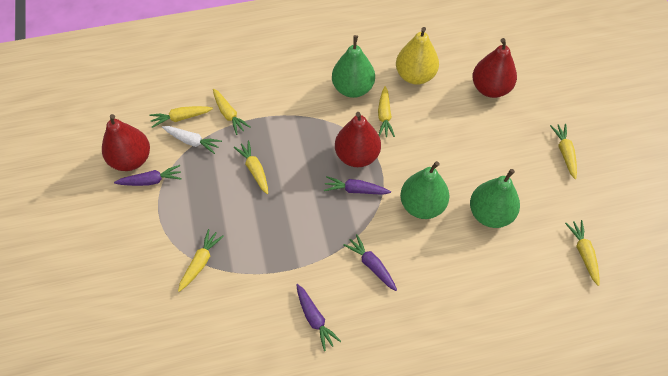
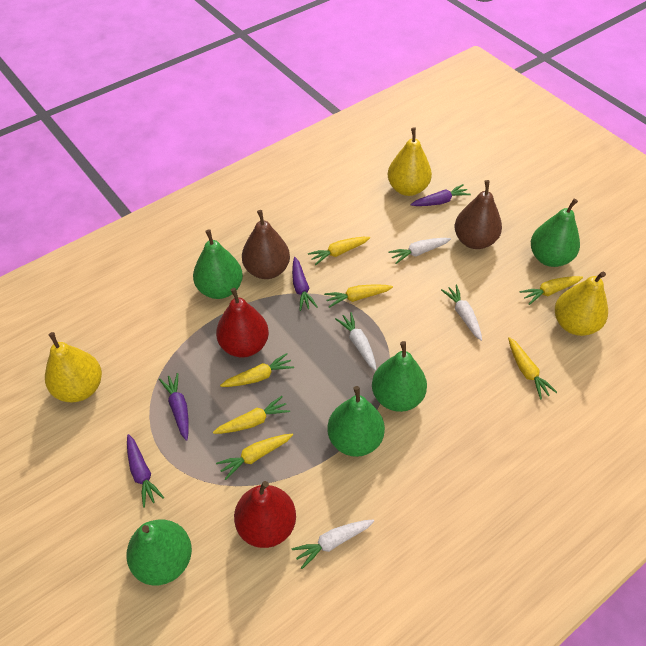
brown pear: none = 0 -> [242,210,290,279] [454,180,502,249] = 2
green pear: [332,35,375,98] [400,161,449,219] [470,169,520,228] = 3 -> [126,519,192,585] [193,229,243,299] [327,386,385,457] [372,341,427,412] [531,199,580,267] = 5
red pear: [102,114,150,171] [335,112,381,167] [472,38,517,98] = 3 -> [216,288,269,357] [234,481,296,548] = 2
white carrot: [162,126,222,154] = 1 -> [291,519,374,569] [335,312,377,371] [388,238,451,264] [441,284,482,341] = 4
yellow pear: [396,27,439,85] = 1 -> [45,332,102,402] [388,128,432,196] [555,271,608,336] = 3

